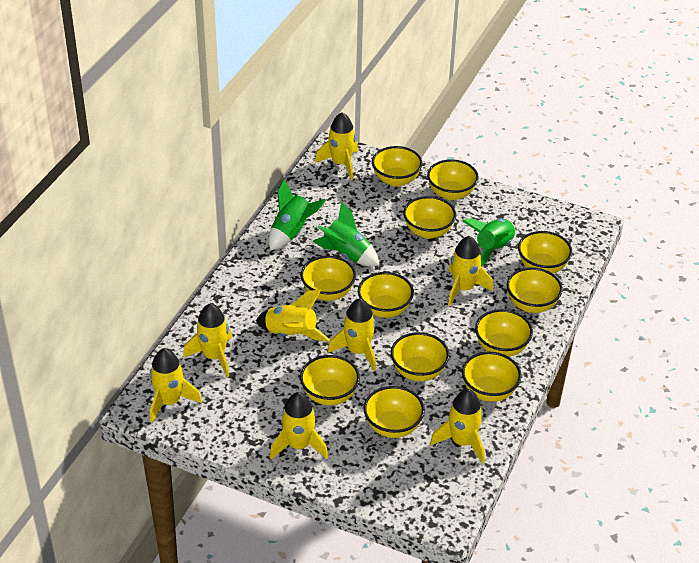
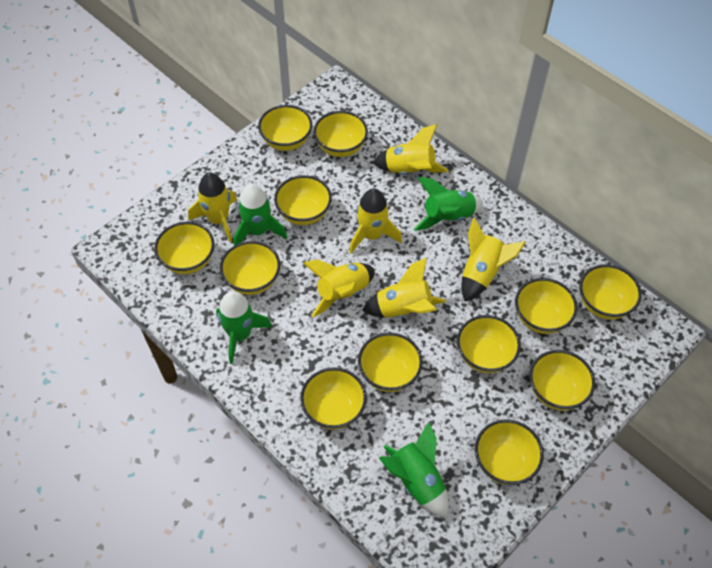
green rocket: [269,179,326,250] [312,202,379,266] [463,218,515,267] = 3 -> [216,291,272,364] [234,184,287,246] [379,421,449,518] [414,177,484,231] = 4
yellow rocket: [150,348,202,423] [183,303,232,377] [256,289,330,341] [270,392,328,459] [315,112,358,180] [328,298,376,371] [430,389,485,464] [448,236,493,306] = 8 -> [188,173,237,242] [303,259,375,317] [349,188,402,253] [362,257,446,318] [373,124,449,174] [461,218,526,302] = 6

